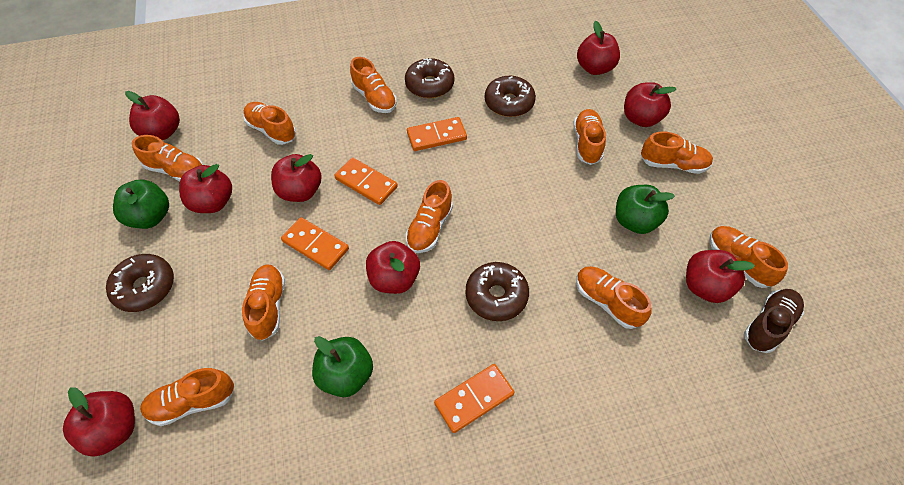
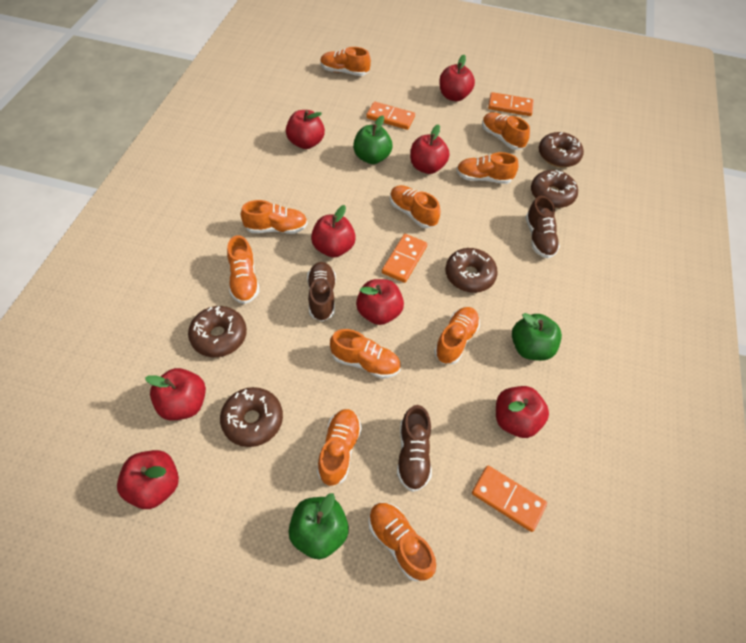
brown donut: [106,254,174,312] [405,58,454,98] [466,262,529,321] [485,76,536,117] = 4 -> [188,306,247,357] [220,387,283,447] [445,248,498,293] [531,170,578,208] [539,132,584,167] = 5
brown shoe: [744,289,804,353] = 1 -> [307,262,336,321] [397,405,432,492] [525,196,560,258] = 3

